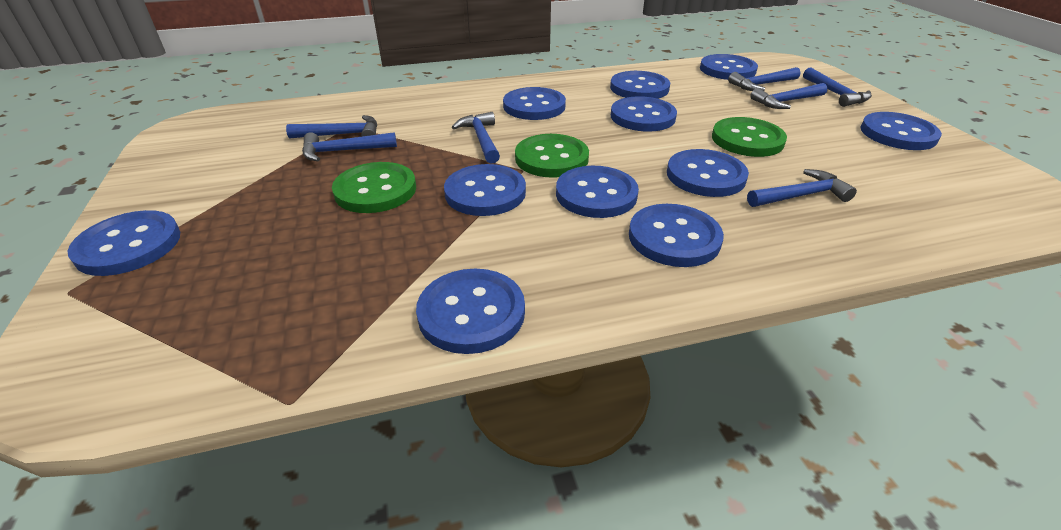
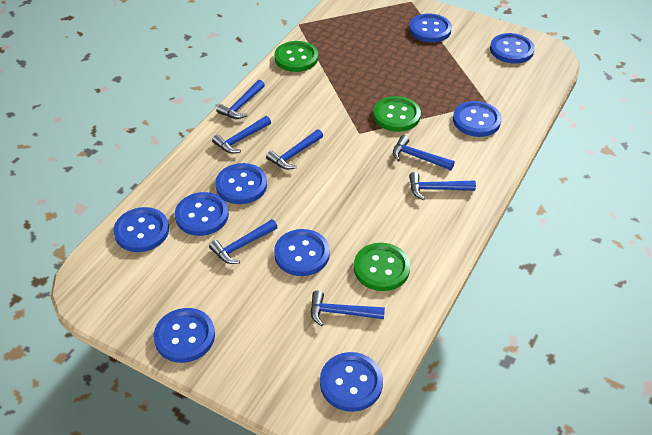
blue button: [68,210,180,276] [416,269,525,354] [444,164,526,216] [503,87,566,120] [556,166,639,218] [610,71,670,99] [611,96,677,132] [629,204,724,267] [667,149,749,197] [700,54,758,80] [861,112,942,150] = 11 -> [113,207,169,252] [153,308,215,363] [175,192,229,236] [215,163,267,204] [274,229,330,276] [320,352,383,412] [409,13,452,43] [453,101,501,137] [490,33,535,64] = 9

